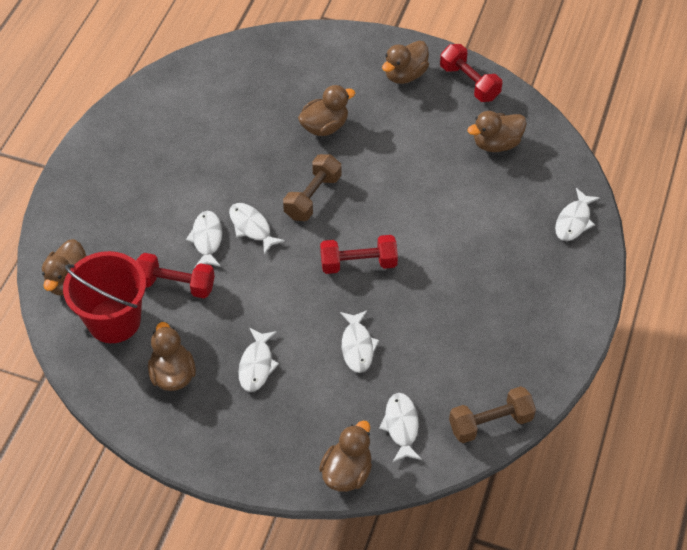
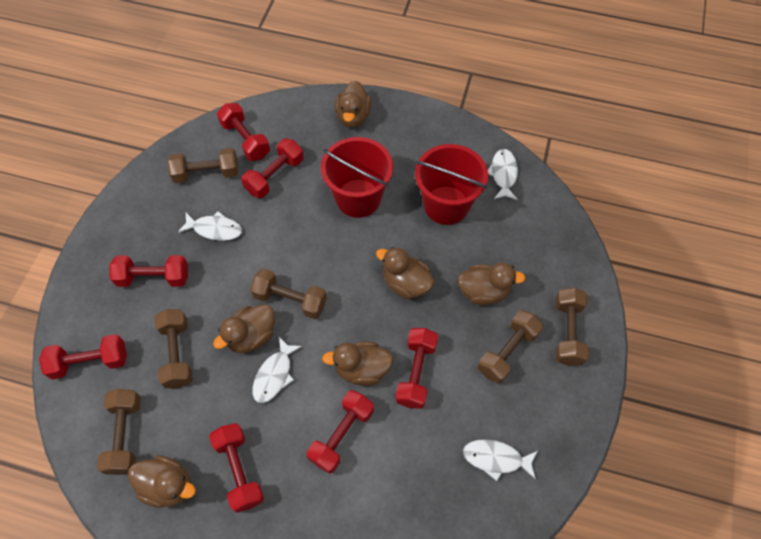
brown dumbbell: [283,154,341,221] [449,386,536,443] = 2 -> [97,389,141,475] [154,309,193,388] [168,148,239,183] [250,268,327,319] [478,310,543,384] [555,287,589,366] = 6
red bucket: [63,251,146,343] = 1 -> [321,137,393,218] [415,144,488,225] = 2
red dumbbell: [136,253,215,298] [320,235,398,274] [440,44,502,102] = 3 -> [39,334,127,380] [109,255,188,287] [209,423,264,513] [217,103,270,161] [241,138,304,198] [307,390,374,474] [395,328,438,409] = 7
white fish: [186,211,222,268] [229,203,285,255] [238,328,279,392] [340,310,379,373] [379,393,422,463] [555,188,600,241] = 6 -> [178,211,242,241] [253,337,302,403] [463,439,538,481] [488,149,518,200] = 4

